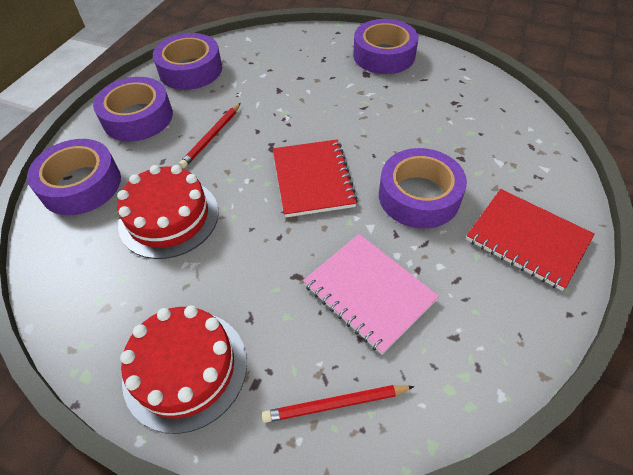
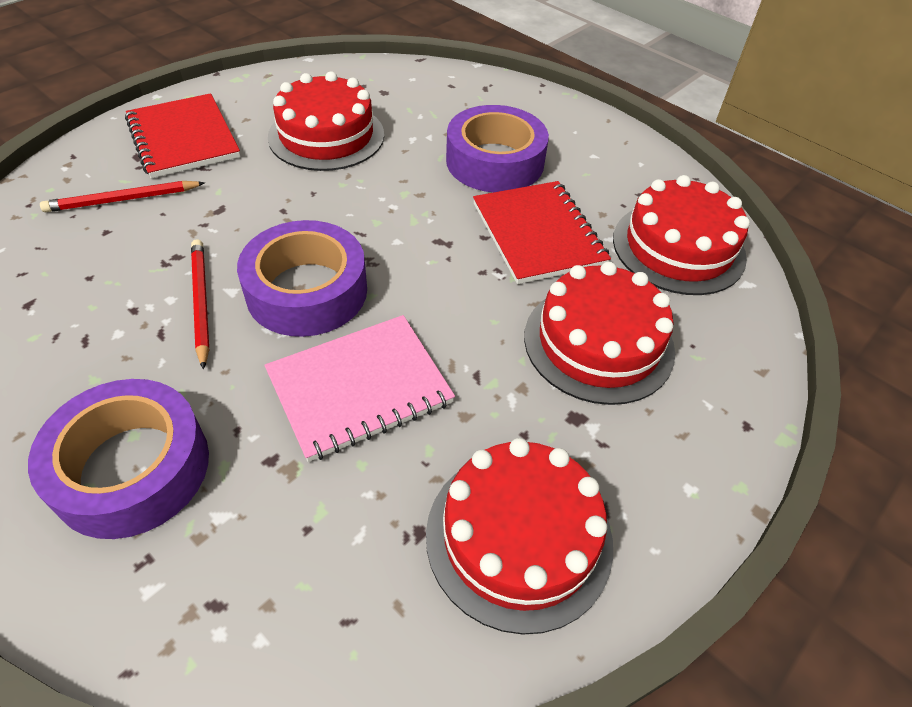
purple tape: [27,139,121,215] [93,77,173,141] [153,33,222,90] [353,19,419,74] [379,148,467,229] = 5 -> [28,379,209,539] [237,220,367,337] [446,105,549,192] = 3
red cake: [117,165,219,259] [120,305,247,434] = 2 -> [268,71,384,171] [426,438,613,635] [524,262,675,405] [613,175,750,295] = 4

